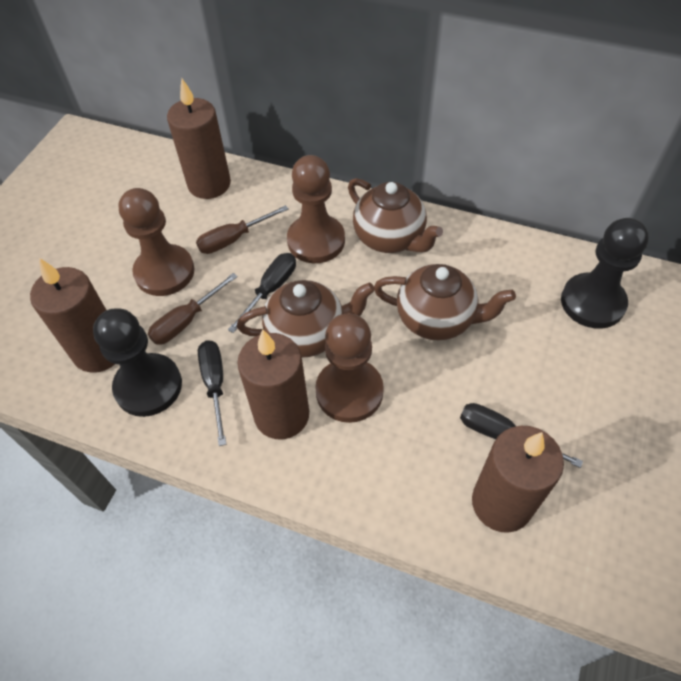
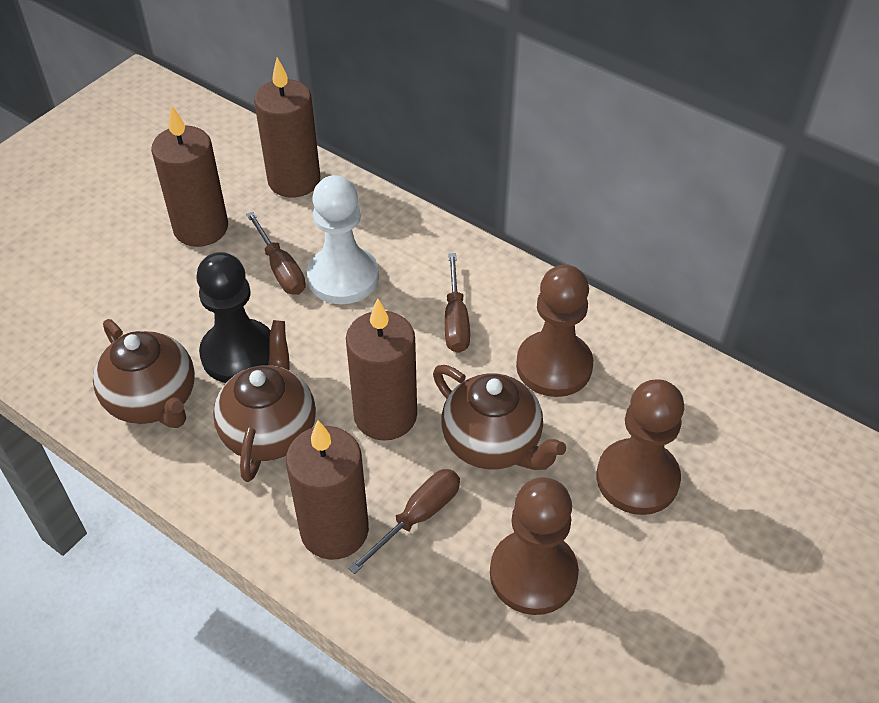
black pawn: [93,308,182,417] [561,218,649,329] = 2 -> [196,252,271,383] = 1
black screwdriver: [198,340,226,446] [228,253,296,333] [460,403,583,468] = 3 -> none = 0
brown screwdriver: [148,273,238,345] [196,205,289,254] = 2 -> [246,212,306,295] [348,469,460,574] [445,253,470,353] = 3
white pawn: none = 0 -> [307,175,379,304] = 1

